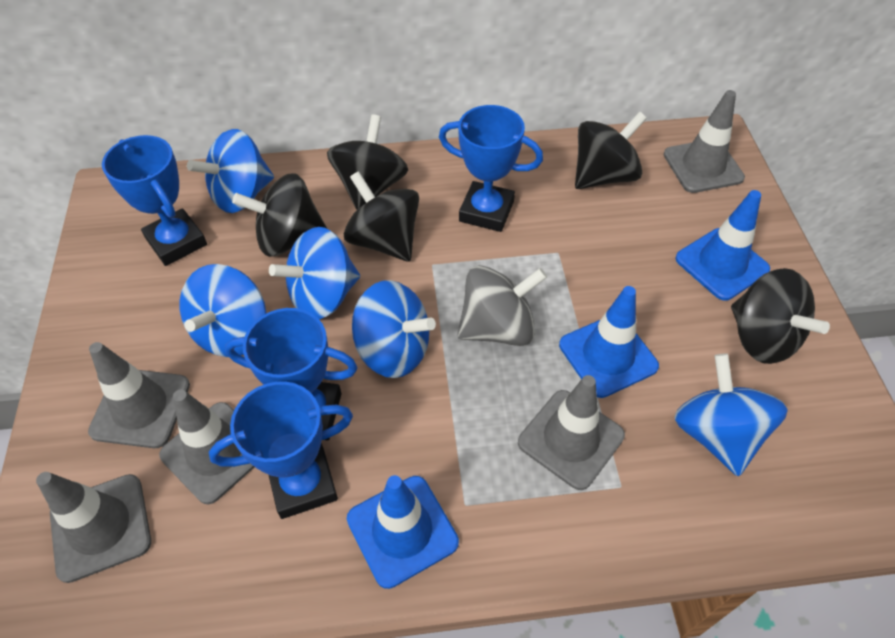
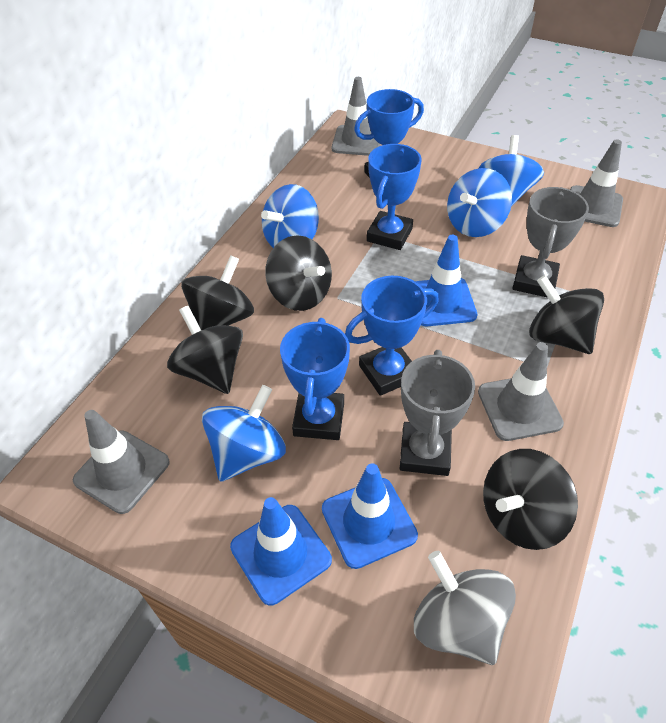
blue spinning top: [179,264,267,357] [187,129,274,213] [269,227,360,319] [352,280,436,378] [674,354,787,476] = 5 -> [202,385,286,482] [261,184,319,248] [447,168,512,237] [478,135,544,206] = 4
grey traffic cone: [36,472,151,583] [88,342,190,448] [159,390,254,504] [518,375,625,490] [663,90,745,193] = 5 -> [73,410,170,514] [332,77,380,156] [478,342,564,441] [570,139,623,227] = 4
grey trophy: none = 0 -> [400,350,475,476] [512,187,589,298] = 2

